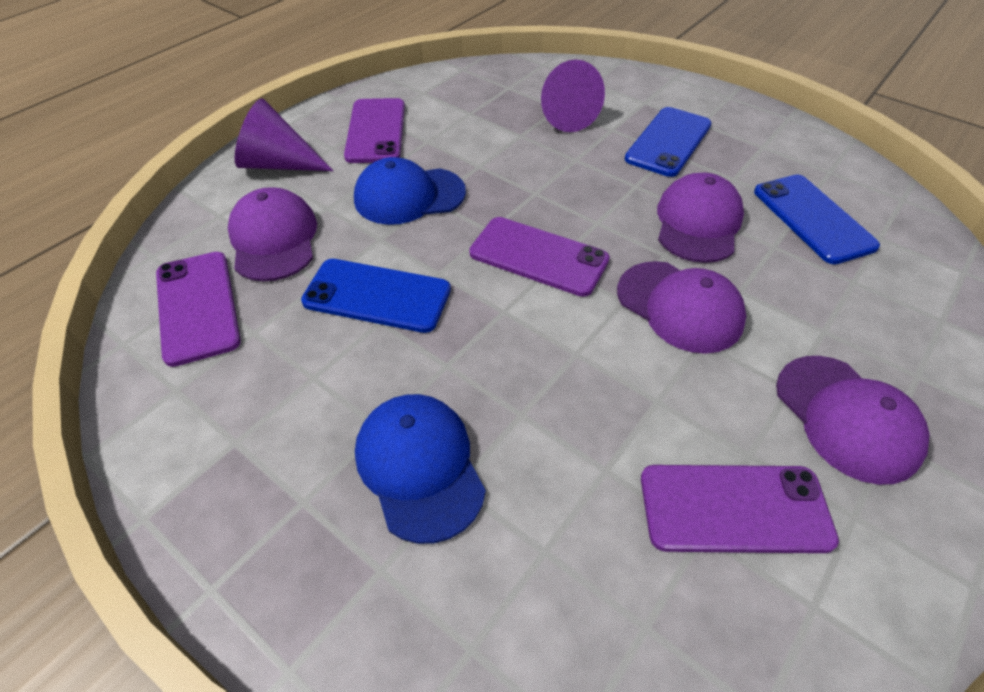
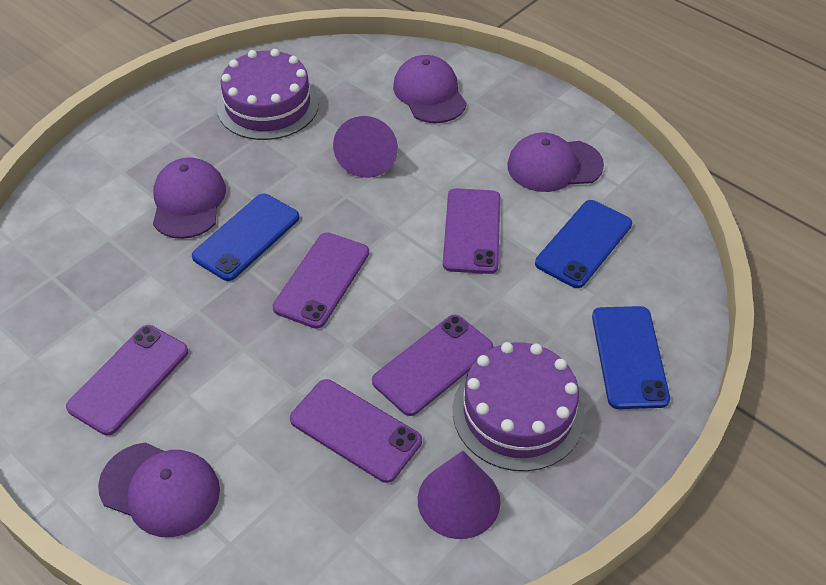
blue cap: [354,157,466,225] [355,394,486,544] = 2 -> none = 0
purple cake: none = 0 -> [217,49,319,140] [453,342,585,471] = 2
purple phone: [156,252,241,367] [344,98,405,163] [469,217,610,297] [641,465,839,553] = 4 -> [66,325,188,435] [273,232,369,329] [290,379,422,483] [372,315,493,416] [443,188,500,274] = 5

